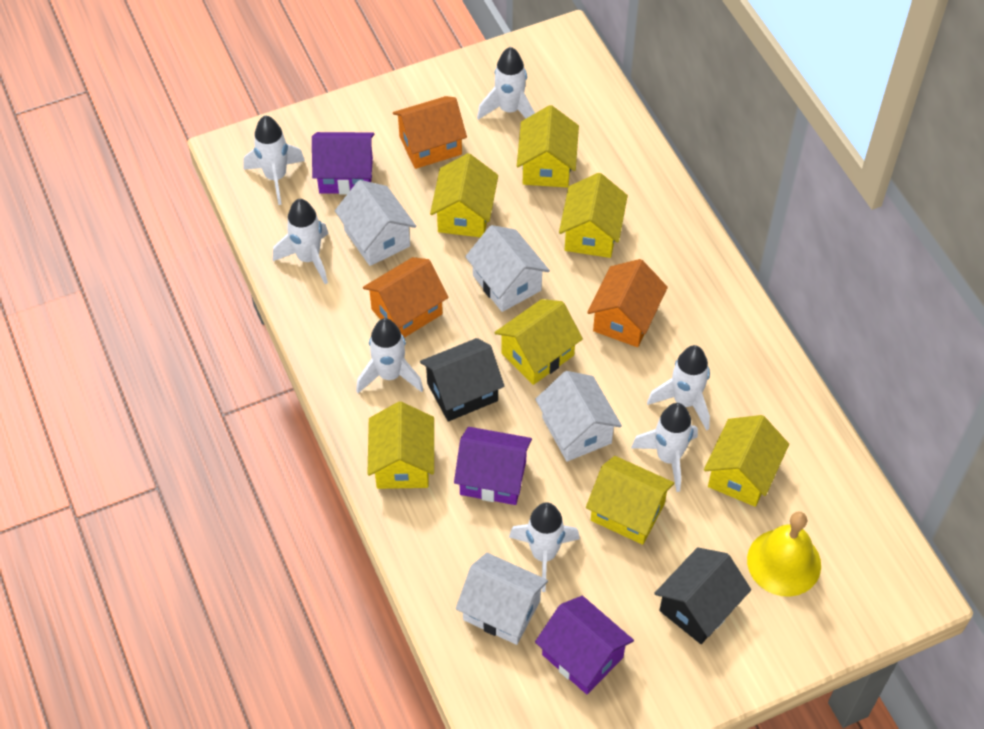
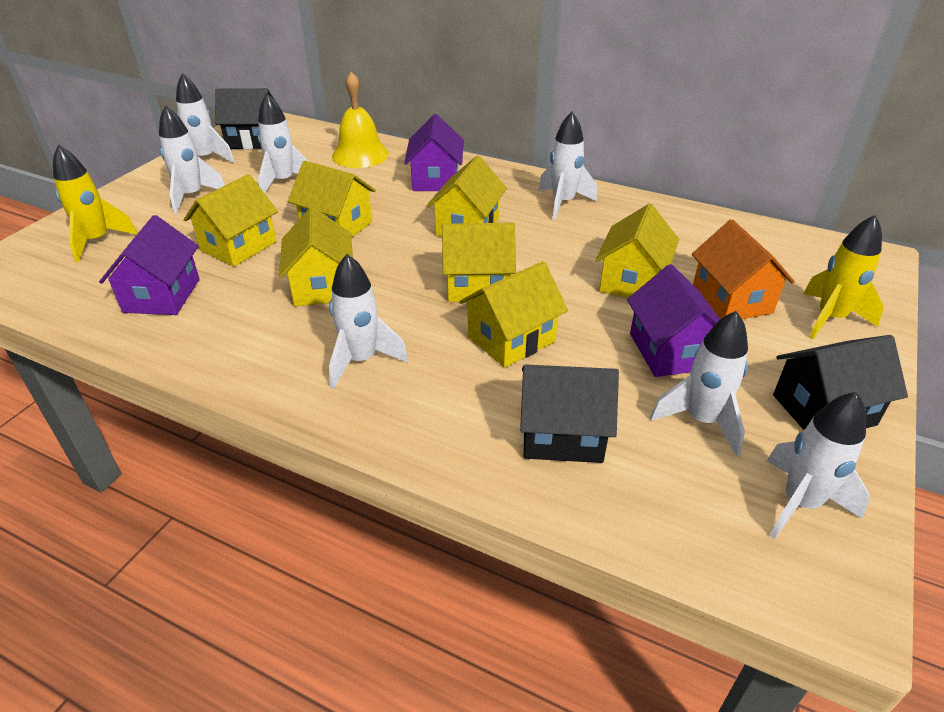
black house: [420,338,505,421] [654,547,751,644] = 2 -> [215,88,275,149] [520,364,619,463] [773,335,908,430] = 3
orange house: [363,257,449,338] [393,96,467,169] [587,259,668,347] = 3 -> [692,219,795,319] = 1
white house: [335,180,416,266] [456,553,548,645] [465,225,550,312] [535,371,622,462] = 4 -> none = 0
yellow rocket: none = 0 -> [53,145,138,262] [803,215,884,339] = 2

